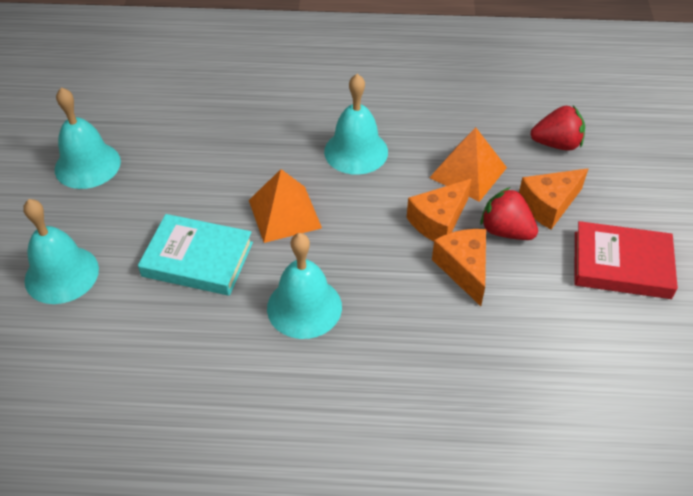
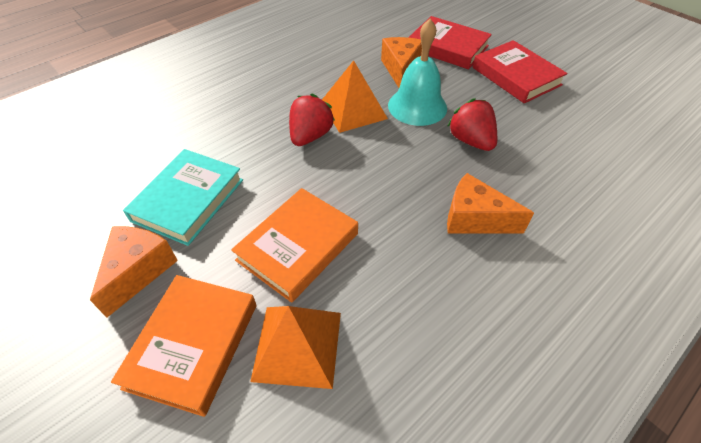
orange book: none = 0 -> [111,275,256,417] [231,188,358,303] = 2
red book: [574,221,678,299] = 1 -> [408,16,492,69] [472,40,568,103] = 2
turquoise bell: [23,199,99,304] [55,87,121,189] [267,233,342,339] [324,74,388,175] = 4 -> [388,19,447,126] = 1

